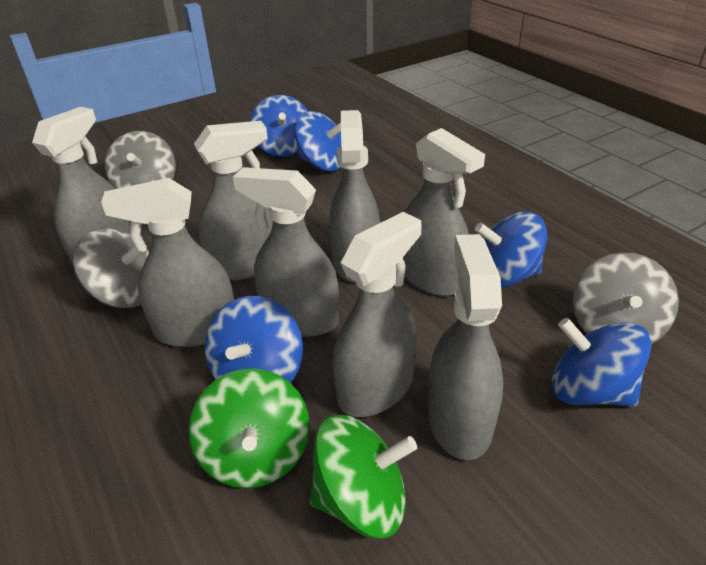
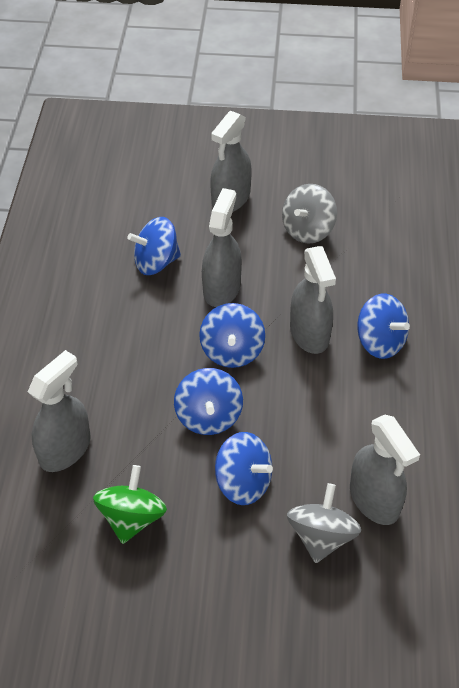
green spinning top: [188,368,310,489] [309,415,417,539] = 2 -> [93,465,167,544] = 1
grey spinning top: [73,228,149,308] [105,131,176,189] [573,252,679,344] = 3 -> [282,184,337,244] [287,483,361,563] = 2
grey spray bottle: [32,107,130,267] [101,178,234,347] [194,121,273,281] [233,167,339,337] [329,110,380,282] [333,212,422,417] [403,128,485,296] [427,234,503,460] = 8 -> [28,350,91,472] [202,188,242,307] [210,111,252,212] [290,246,336,354] [350,414,420,525] = 5

